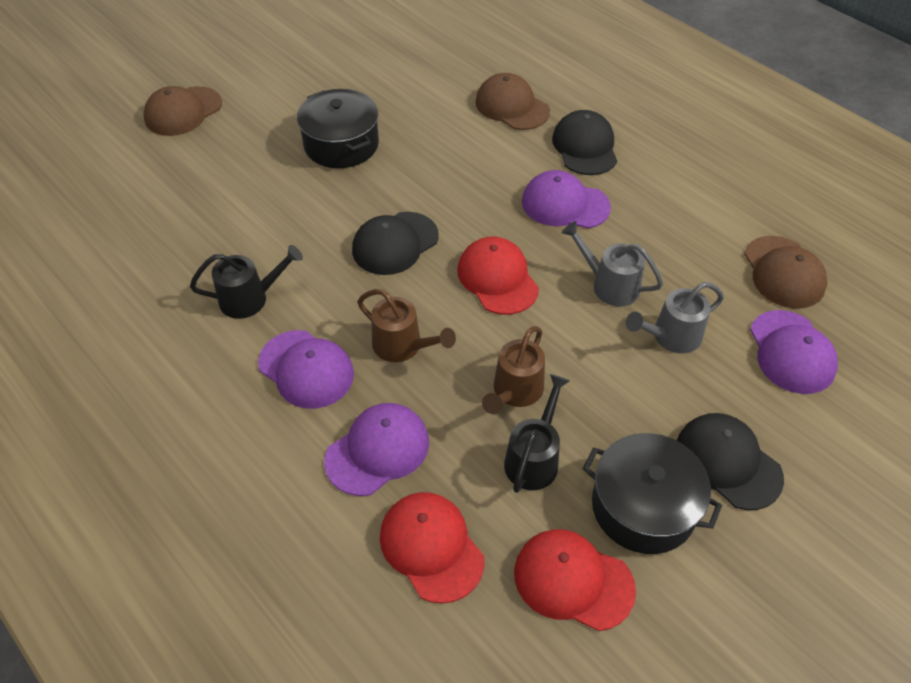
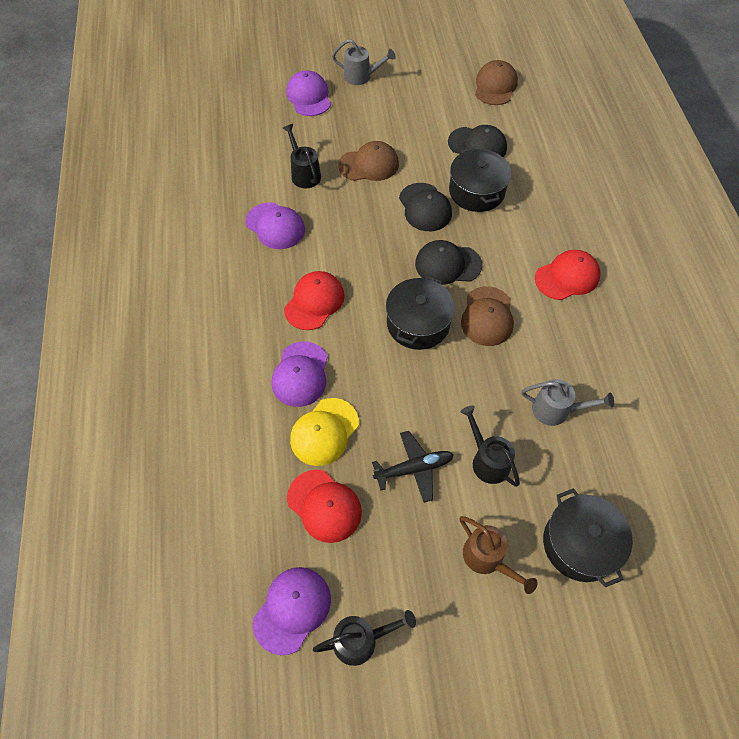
black plane: none = 0 -> [372,431,454,503] = 1
black pot: [297,89,379,168] [583,433,722,554] = 2 -> [386,276,455,350] [449,148,511,212] [543,488,633,587] = 3
black watering can: [190,245,303,319] [504,374,570,493] = 2 -> [283,124,321,188] [313,610,416,666] [461,405,520,487] = 3
brown watering can: [357,289,456,362] [482,326,545,414] = 2 -> [460,516,538,594] = 1
yellow cap: none = 0 -> [290,398,359,466] = 1

